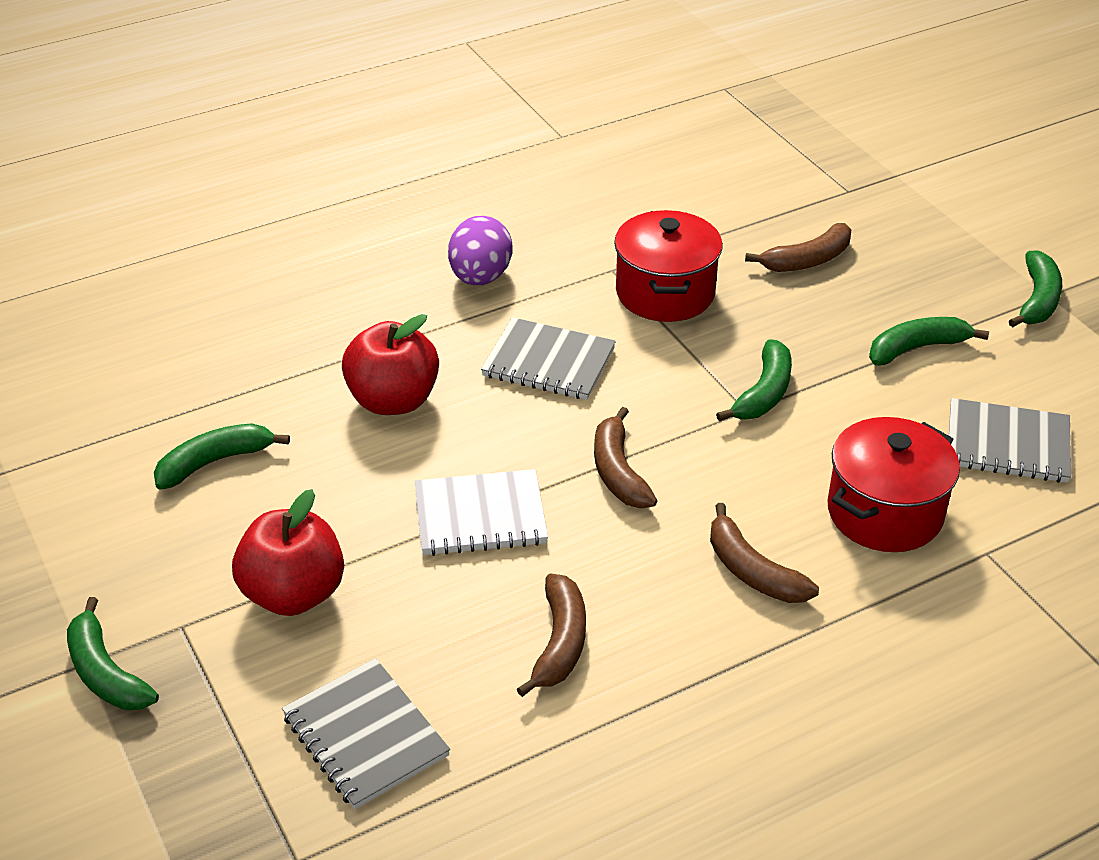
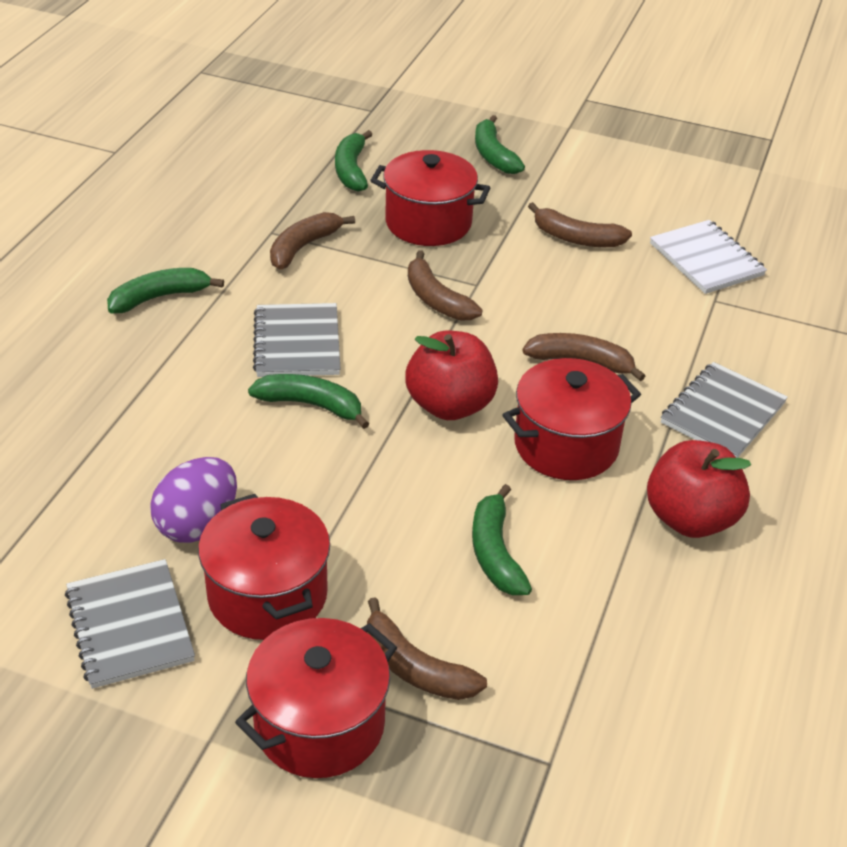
brown banana: [517,573,586,697] [594,407,657,508] [710,503,819,603] [745,223,851,272] = 4 -> [270,212,355,270] [367,597,487,700] [408,250,482,320] [522,333,645,381] [528,202,632,247] = 5
red pot: [614,210,723,322] [827,417,960,552] = 2 -> [198,494,330,640] [235,618,397,778] [370,150,490,246] [502,358,641,480] = 4

